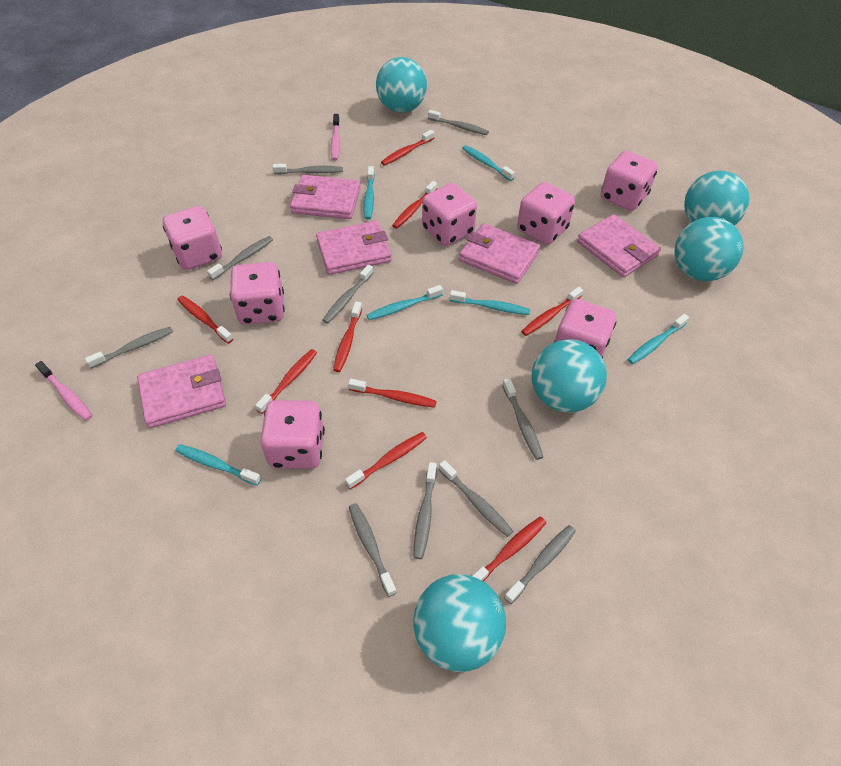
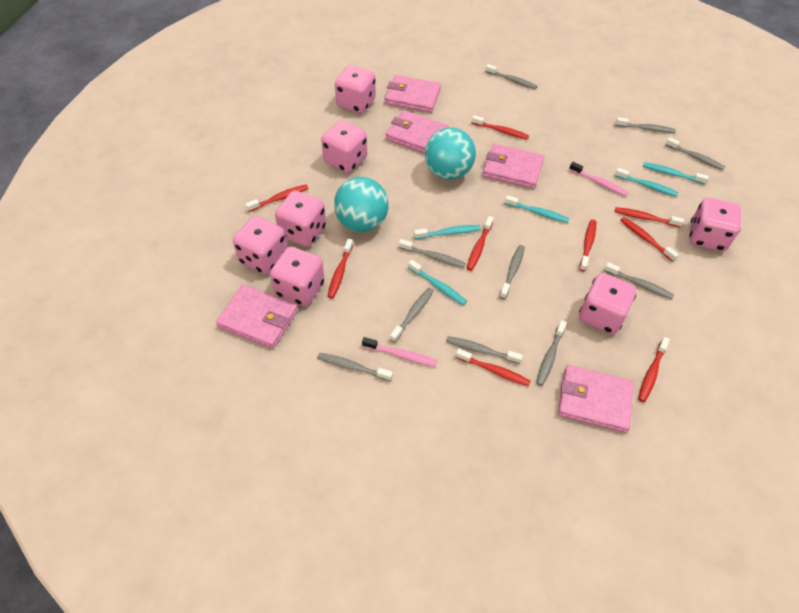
turquoise ball: [376,57,427,113] [413,574,506,672] [532,339,607,413] [674,217,743,281] [684,171,749,226] = 5 -> [334,177,389,232] [425,127,476,180] = 2
turquoise toothbrush: [175,444,261,486] [364,166,375,220] [367,285,443,320] [450,290,530,315] [462,145,515,181] [627,314,689,364] = 6 -> [408,260,467,306] [414,225,481,239] [505,195,569,223] [615,168,678,197] [643,162,709,184] = 5

